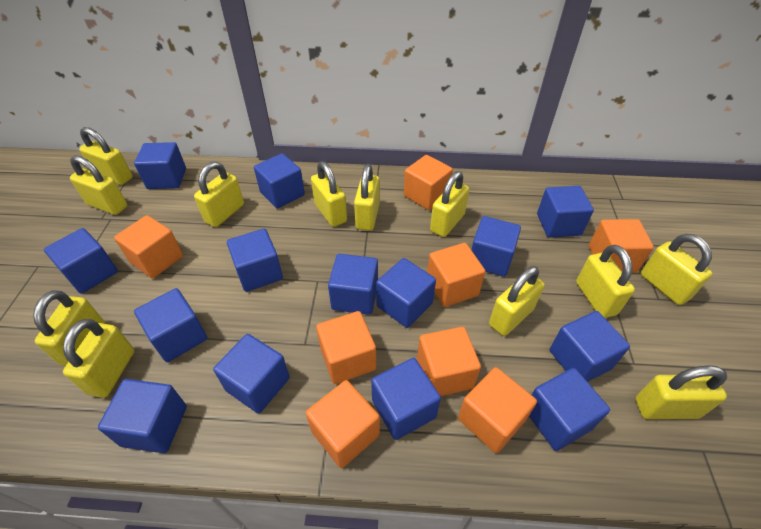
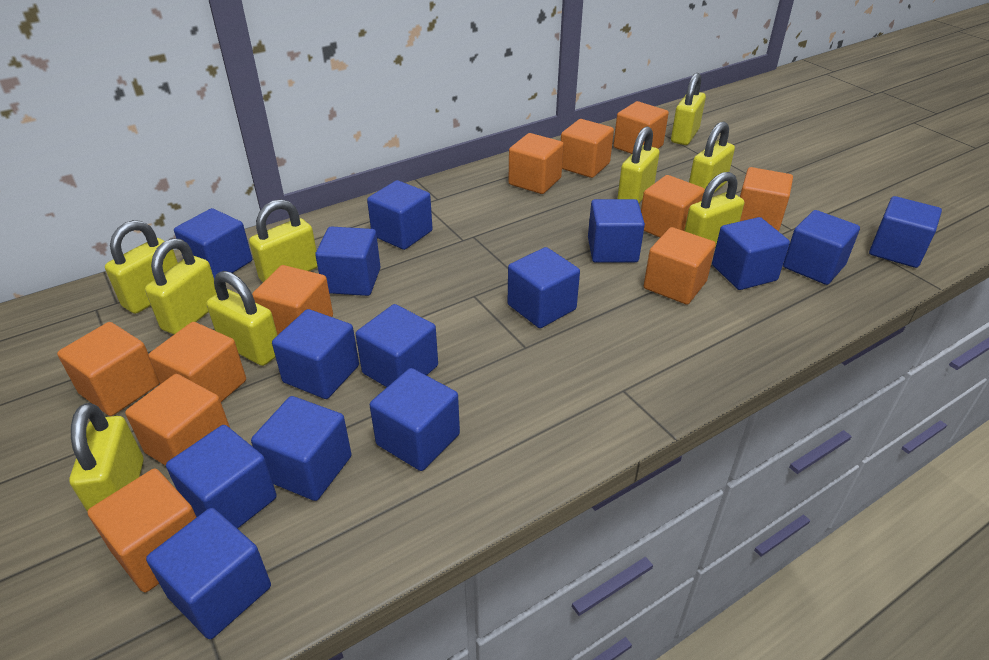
orange cube: [114,215,183,279] [306,380,380,468] [316,311,376,384] [404,155,453,210] [417,327,481,396] [427,243,485,307] [458,367,537,453] [589,219,654,273] = 8 -> [57,322,160,416] [87,469,197,592] [125,374,230,466] [149,322,246,402] [252,265,333,335] [508,133,564,194] [561,119,614,178] [613,101,669,154] [641,175,705,238] [644,227,716,304] [740,167,793,231] = 11
yellow padlock: [33,290,105,366] [63,319,134,398] [70,155,127,215] [79,127,133,185] [194,162,244,227] [311,161,347,227] [354,164,380,231] [430,171,470,237] [489,266,545,336] [576,245,635,318] [635,365,727,419] [641,234,712,305] = 12 -> [69,403,144,511] [105,220,178,314] [145,238,217,334] [207,271,277,366] [249,199,318,282] [617,127,660,203] [671,73,706,145] [684,172,744,248] [689,121,735,194] = 9

